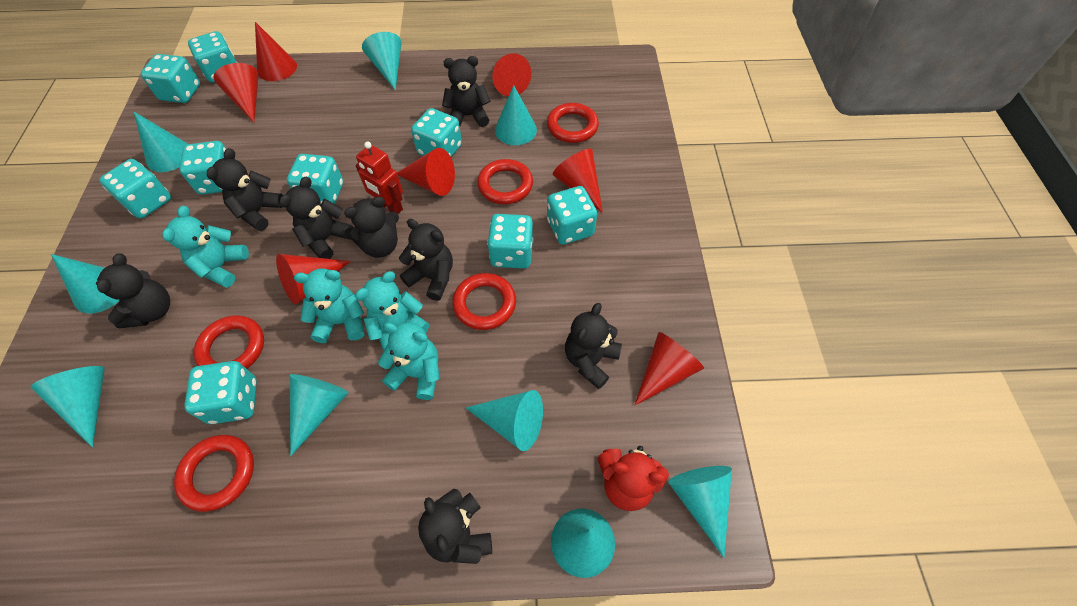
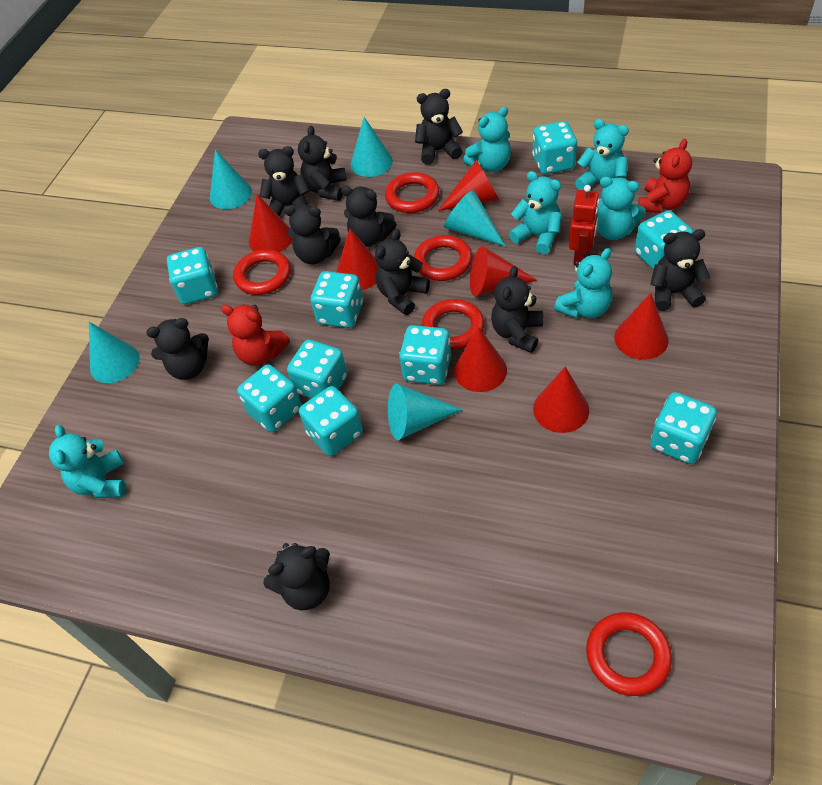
black teddy bear: [96,254,170,328] [207,148,283,231] [279,177,353,259] [344,197,399,258] [399,219,453,301] [418,489,492,564] [442,56,490,127] [565,303,622,389] = 8 -> [146,318,209,380] [258,146,310,217] [263,543,330,610] [284,204,341,265] [298,126,347,201] [341,186,397,247] [375,229,430,315] [415,89,463,165] [491,266,543,353] [650,229,710,311] = 10
red teddy bear: [598,446,669,511] = 1 -> [221,304,290,366] [638,139,692,213] = 2
turquoise cone: [30,366,105,447] [51,254,119,314] [134,112,188,172] [290,374,348,456] [362,32,402,90] [466,390,543,451] [495,85,537,145] [551,509,615,578] [668,466,732,558] = 9 -> [89,322,140,383] [210,150,252,209] [351,117,393,177] [388,384,463,440] [444,190,506,247] = 5
turquoise teddy bear: [162,206,249,288] [294,268,365,343] [355,271,429,351] [378,323,440,400] = 4 -> [49,425,126,498] [463,106,511,172] [509,171,562,254] [554,248,612,319] [575,119,629,190] [597,176,646,240] = 6

